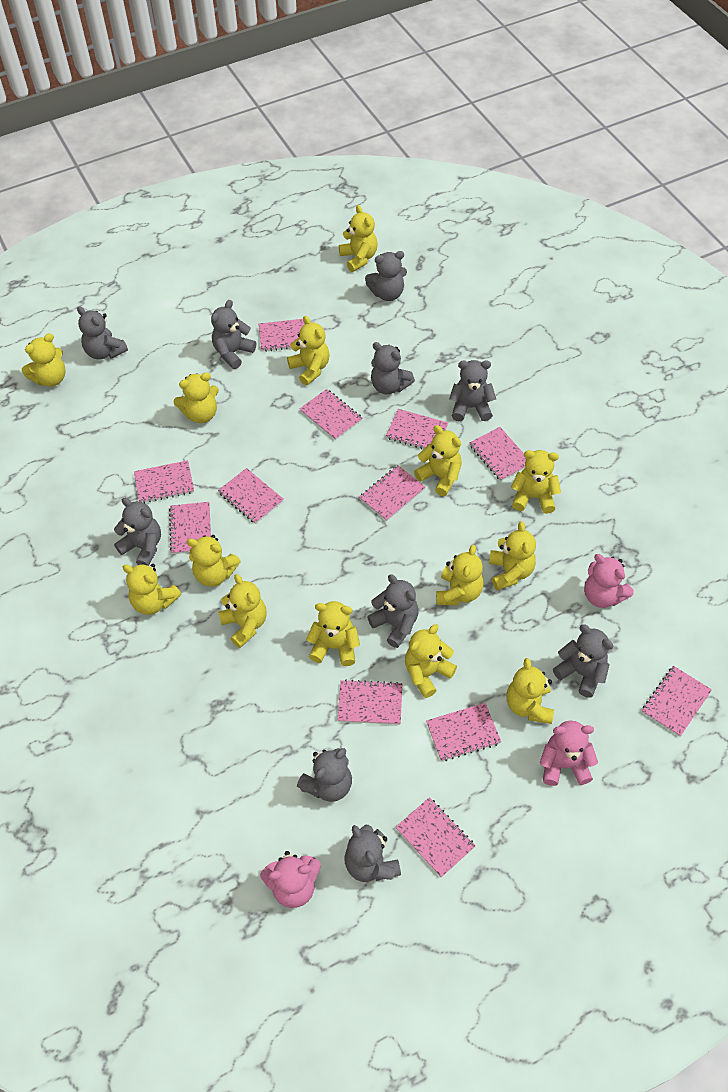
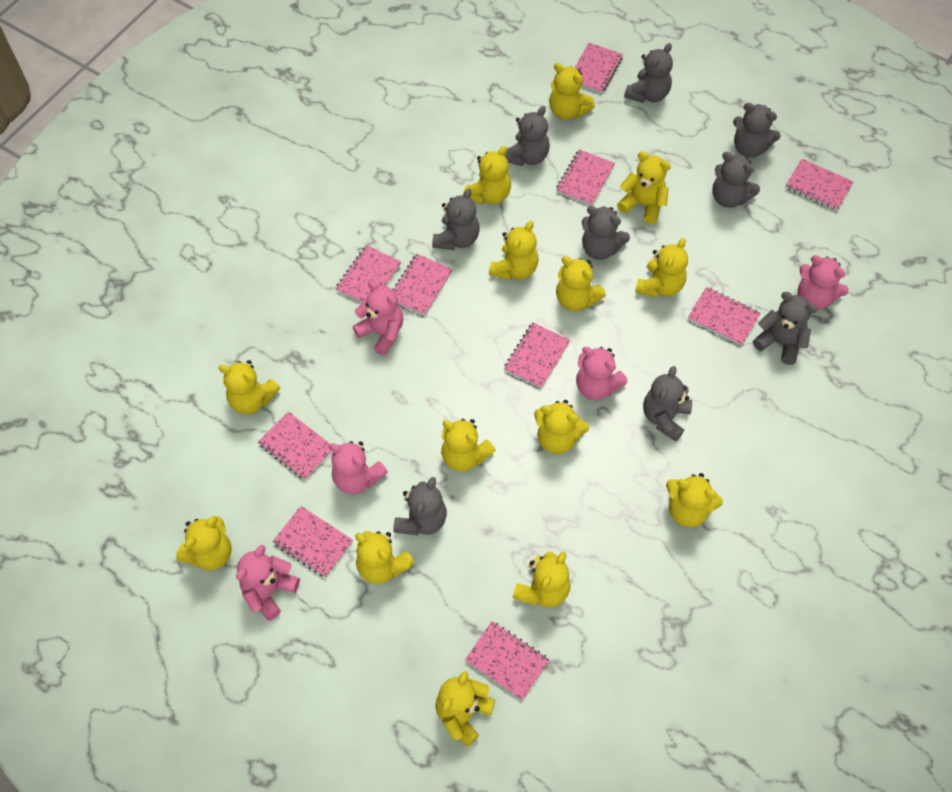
grey teddy bear: [77,306,128,360] [114,498,161,566] [211,300,256,369] [297,748,352,802] [344,825,401,882] [365,251,407,301] [367,574,419,648] [371,342,415,394] [449,360,496,421] [553,625,613,698] = 10 -> [393,477,447,535] [432,188,480,250] [504,106,550,166] [582,206,630,260] [624,43,673,103] [643,366,692,441] [712,152,760,208] [733,103,781,157] [753,292,817,365] = 9
pink notebook: [134,460,194,503] [169,502,211,554] [218,468,284,524] [258,319,305,352] [300,389,362,440] [338,680,402,725] [359,465,425,521] [386,409,448,449] [396,797,475,877] [426,703,501,761] [470,427,526,481] [642,666,712,737] = 12 -> [258,411,332,480] [273,506,353,578] [335,245,401,303] [392,254,453,316] [465,621,549,700] [504,322,570,388] [556,149,615,206] [575,43,623,93] [688,287,760,346] [785,159,854,211] = 10
pink teddy bear: [260,851,321,908] [540,721,598,786] [584,554,634,608] = 3 -> [236,545,300,621] [329,441,388,494] [352,281,403,356] [576,347,628,400] [798,255,849,310] = 5

